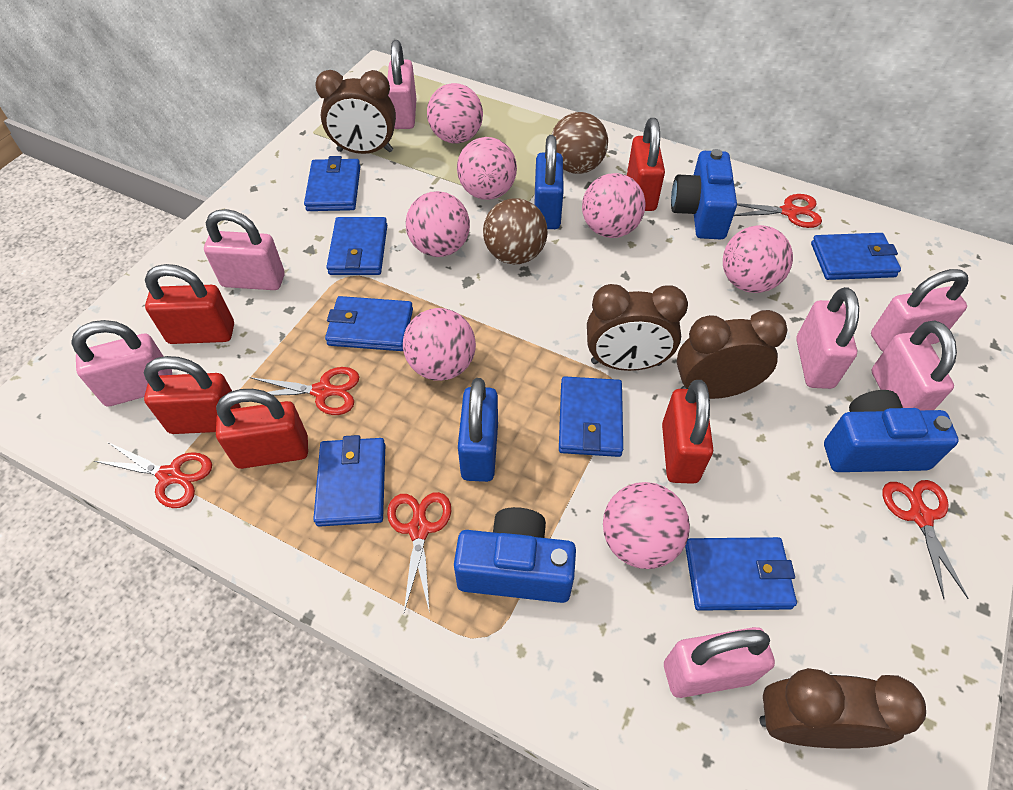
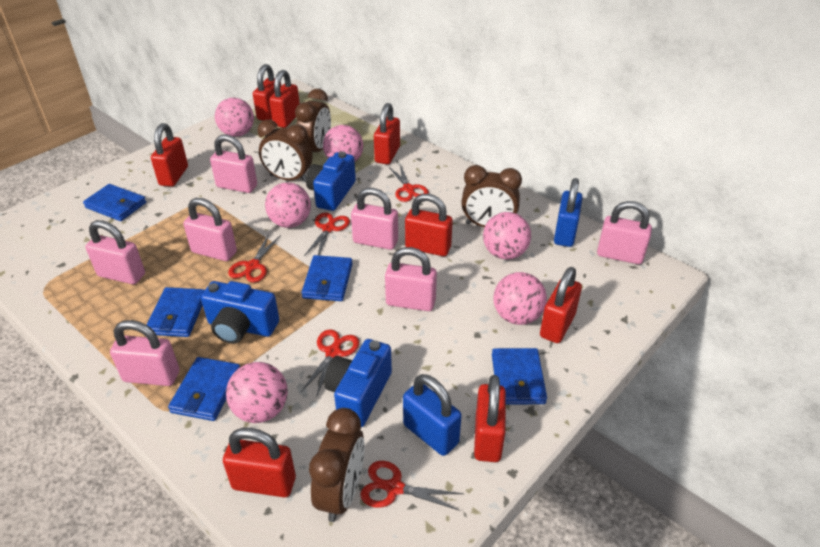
blue wallet: [304,156,361,211] [313,435,385,527] [325,296,413,351] [327,217,387,275] [559,376,623,457] [685,537,797,611] [811,233,901,280] = 7 -> [83,184,146,221] [146,287,205,337] [168,357,240,421] [301,255,352,301] [492,348,547,405] = 5
brown ball: [483,199,547,264] [551,112,608,174] = 2 -> none = 0
pink ball: [403,308,476,381] [406,191,470,257] [427,83,483,144] [457,137,517,200] [582,173,645,238] [603,482,690,569] [723,225,793,293] = 7 -> [215,98,254,137] [226,362,288,423] [265,183,311,228] [323,125,363,162] [483,212,531,260] [494,272,547,325] = 6
red padlock: [144,356,241,434] [145,264,234,344] [216,389,308,469] [627,118,665,211] [662,380,713,484] = 5 -> [151,123,188,187] [223,428,296,497] [253,64,281,121] [269,70,300,128] [374,103,400,164] [405,194,453,256] [474,375,506,462] [540,267,582,343] = 8

